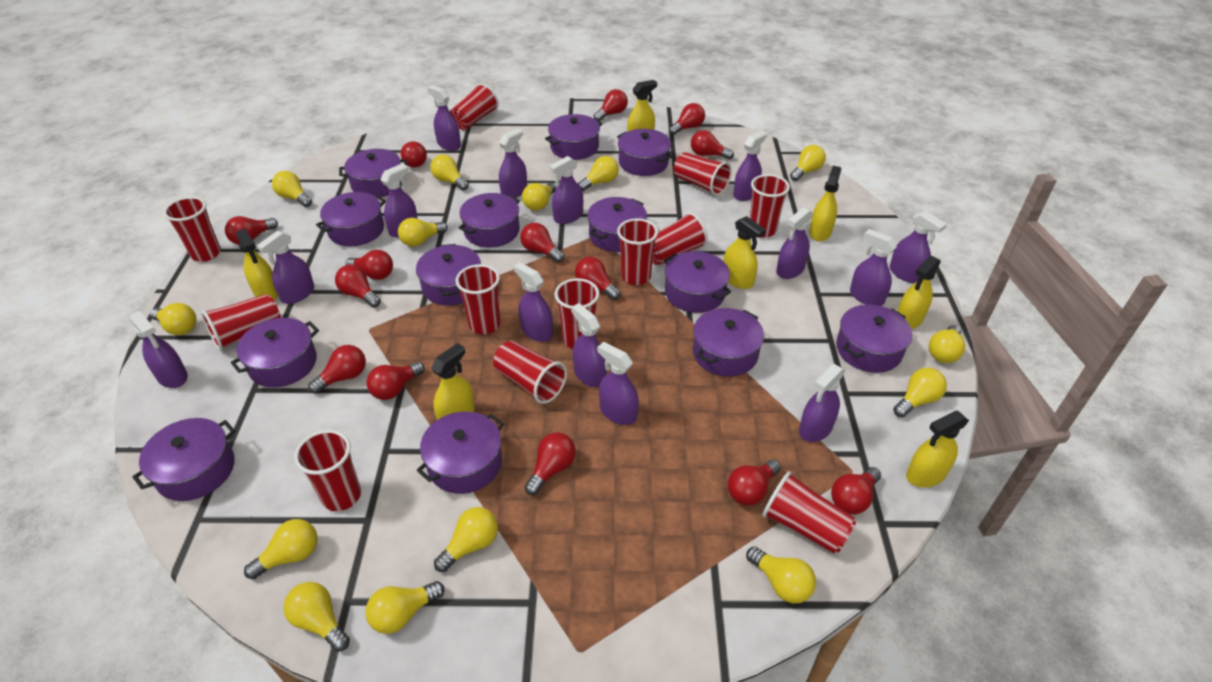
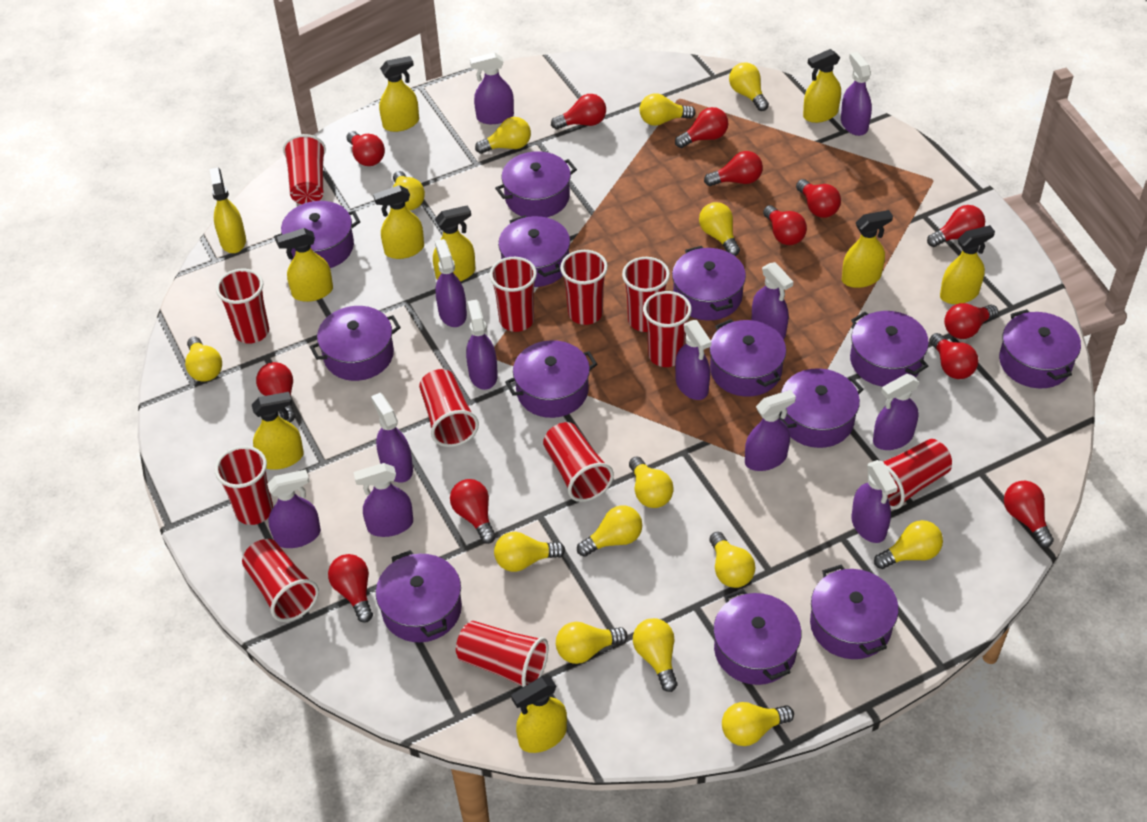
purple spray bottle: [130,311,188,388] [257,231,314,304] [380,163,418,238] [427,85,461,151] [499,128,527,198] [514,262,553,342] [549,156,583,224] [571,303,607,387] [597,342,639,425] [733,130,767,201] [776,207,813,279] [799,364,845,442] [850,229,897,306] [890,211,947,283] = 14 -> [267,469,321,548] [353,463,413,537] [371,393,413,482] [435,239,467,327] [466,300,498,390] [470,52,514,124] [675,320,712,400] [745,390,796,471] [752,262,793,339] [841,52,872,136] [851,460,898,543] [873,374,920,450] = 12
red light bulb: [225,216,278,245] [308,345,366,394] [335,265,381,308] [346,250,393,280] [366,362,424,400] [401,141,427,167] [520,223,564,263] [524,432,576,495] [575,257,621,300] [594,89,628,121] [669,103,705,135] [691,130,734,159] [728,459,781,506] [831,467,881,515] = 14 -> [256,362,296,422] [328,554,373,623] [347,131,385,166] [450,479,496,544] [551,94,606,130] [675,107,728,148] [704,151,763,186] [763,205,807,245] [796,179,841,218] [927,205,985,247] [929,333,978,379] [944,303,998,339] [1004,481,1054,548] = 13
yellow spray bottle: [236,228,278,300] [431,343,475,420] [627,80,657,132] [723,216,766,289] [809,166,841,241] [897,256,941,329] [906,411,969,487] = 7 -> [210,168,246,253] [252,392,304,470] [277,228,333,302] [373,185,424,259] [379,56,419,132] [433,205,475,282] [511,677,567,753] [803,49,841,123] [842,210,893,288] [940,225,995,304] = 10

